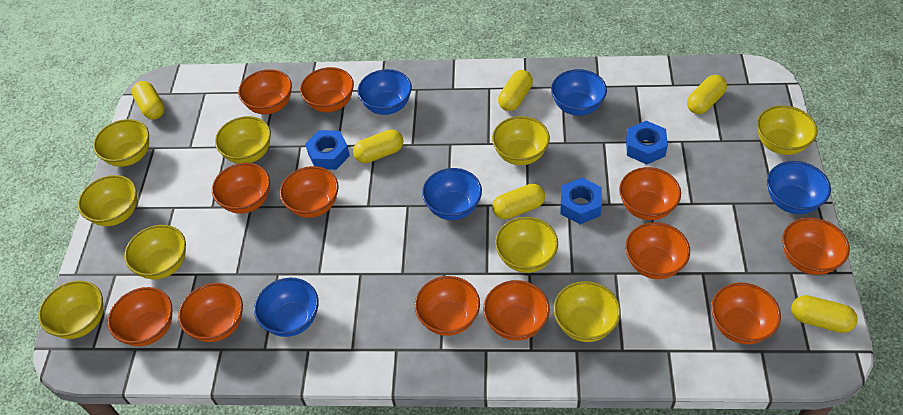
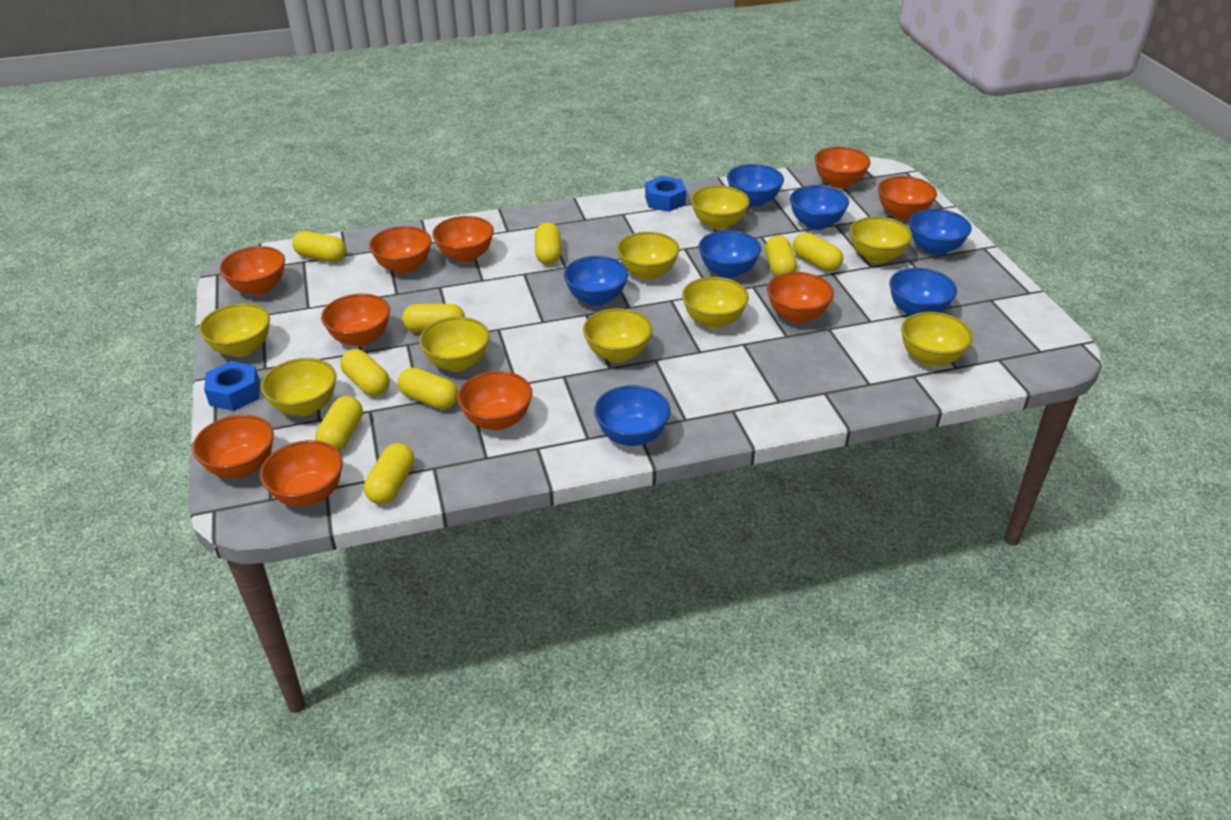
blue bowl: [254,278,319,337] [358,69,412,115] [422,168,482,220] [551,69,607,116] [767,161,831,214] = 5 -> [564,256,629,306] [594,385,670,446] [698,230,761,278] [727,164,784,207] [790,185,849,230] [889,268,957,316] [909,209,972,255] = 7
blue nut: [305,130,350,170] [560,178,602,224] [626,121,668,165] = 3 -> [204,361,260,411] [645,176,686,212] = 2
orange bowl: [108,287,172,346] [178,283,243,342] [212,163,270,214] [238,69,292,114] [280,166,339,218] [300,67,354,112] [415,276,480,336] [483,280,550,341] [619,167,681,220] [625,222,690,279] [711,283,781,344] [782,218,850,275] = 12 -> [192,415,274,478] [219,246,285,295] [260,440,343,506] [321,294,390,347] [369,226,432,274] [432,216,494,263] [457,371,533,430] [767,272,834,323] [814,147,871,188] [878,176,937,220] = 10
yellow capsule: [132,81,165,120] [353,130,403,163] [492,184,545,220] [498,70,533,111] [687,75,727,114] [791,295,858,333] = 6 -> [292,231,346,262] [315,396,363,451] [340,349,390,396] [364,443,415,504] [398,367,458,410] [402,304,465,332] [535,222,561,265] [765,235,797,276] [793,233,843,272] = 9

